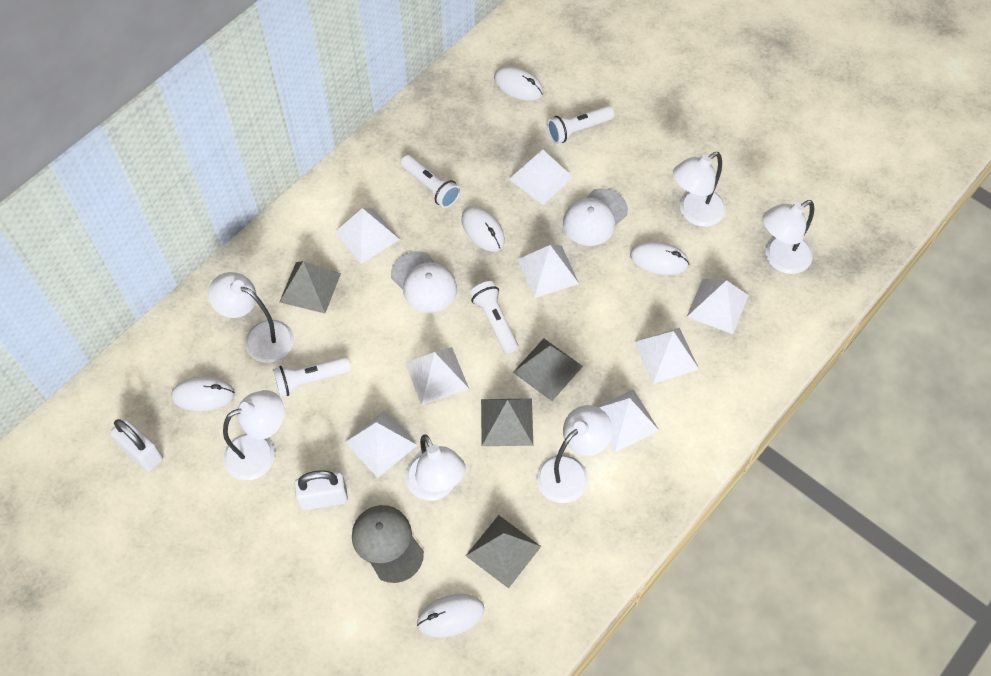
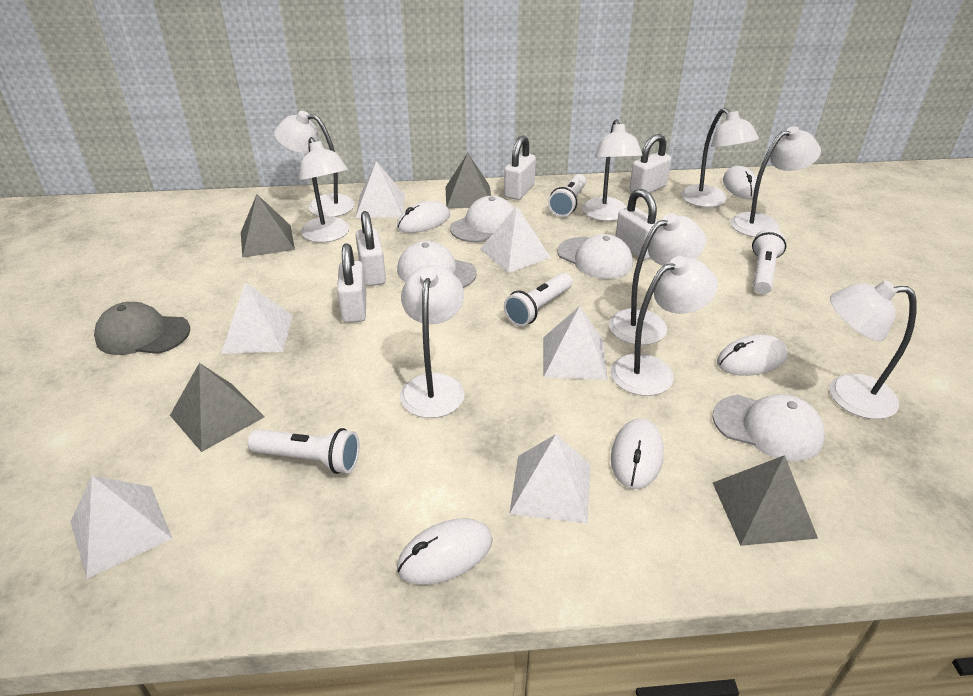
white cap: [391,251,457,313] [563,188,628,246] = 2 -> [397,241,477,288] [450,196,514,243] [558,234,633,279] [712,394,825,461] = 4
white lamp: [208,272,294,363] [223,390,284,480] [405,434,466,501] [536,405,612,503] [673,152,726,227] [763,200,814,274] = 6 -> [274,111,354,217] [299,137,349,243] [400,265,464,418] [582,119,643,221] [609,213,706,345] [611,256,718,396] [681,108,759,207] [731,126,821,237] [830,280,917,419] = 9
white padlock: [110,419,163,472] [294,470,348,510] = 2 -> [337,243,366,323] [355,211,386,286] [504,135,536,200] [616,189,658,260] [629,134,671,193] = 5
white pyramid: [335,208,400,264] [345,411,417,478] [405,347,469,405] [509,149,573,205] [517,245,579,298] [598,389,659,452] [634,328,699,384] [687,278,749,334] = 8 -> [70,476,172,579] [221,283,293,354] [355,161,405,218] [480,206,551,273] [509,434,591,524] [543,306,608,380] = 6

